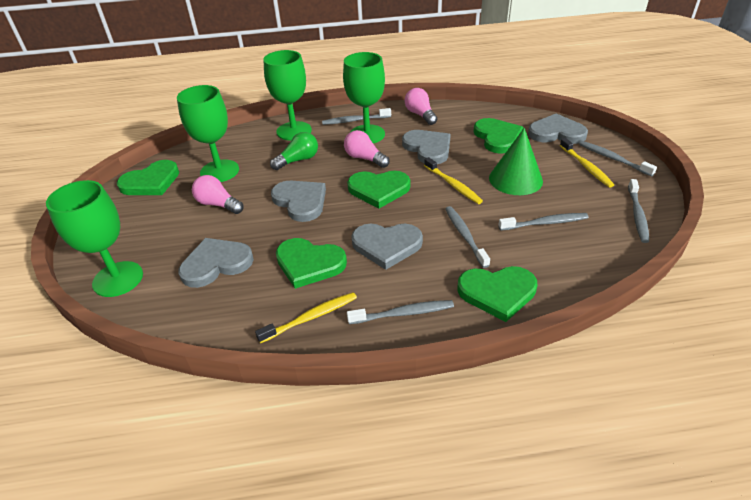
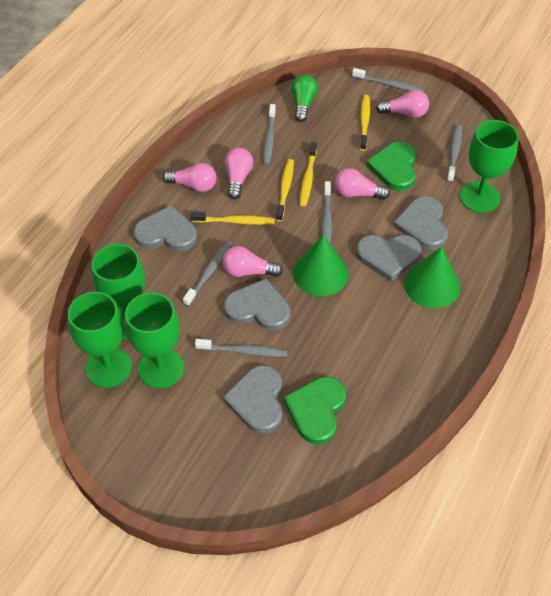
green cone: [489,128,543,195] = 1 -> [293,235,349,296] [404,247,460,308] = 2
green heart: [117,160,179,195] [276,238,347,289] [347,171,410,208] [457,266,538,322] [473,118,523,154] = 5 -> [284,377,346,444] [366,142,417,191] = 2
pink light bulb: [192,175,243,214] [344,130,390,168] [404,88,437,125] = 3 -> [163,163,216,192] [223,246,283,277] [225,148,253,199] [335,168,390,200] [376,90,429,118] = 5
yellow toothbrush: [255,292,357,343] [424,157,483,204] [560,138,614,188] = 3 -> [191,212,275,225] [276,159,294,221] [300,142,317,207] [360,95,370,151] = 4

